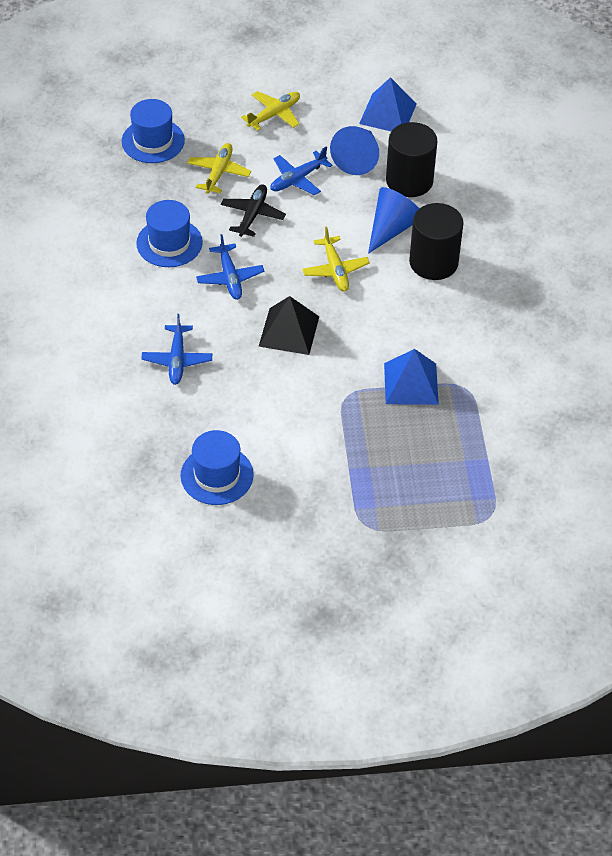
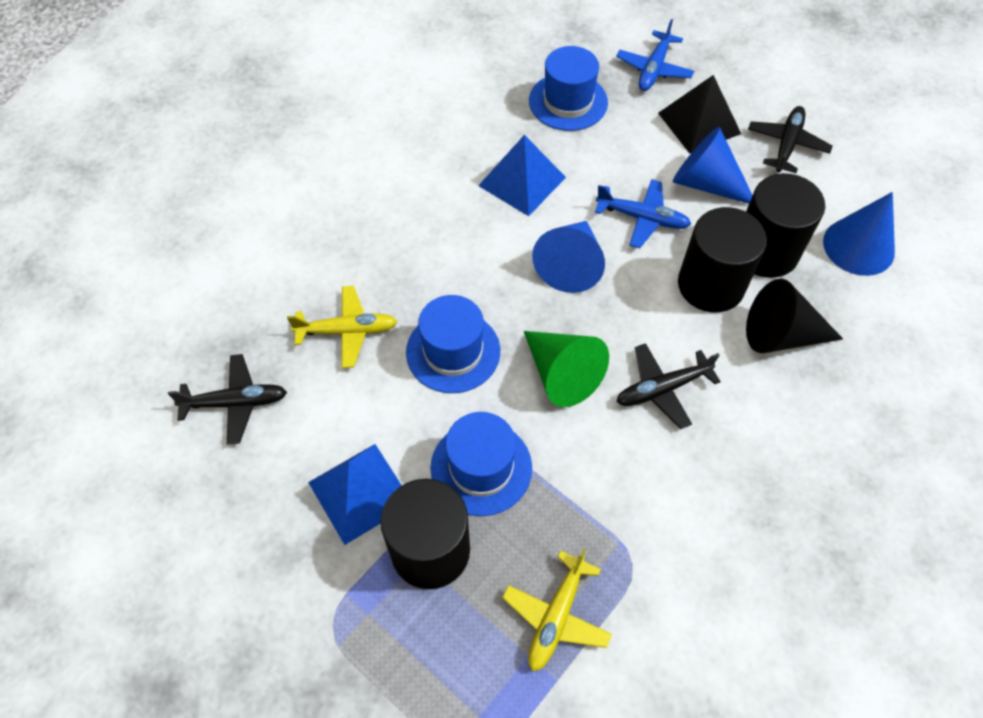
black cone: none = 0 -> [746,279,843,353] = 1
black cylinder: [386,122,437,197] [409,203,463,280] = 2 -> [381,479,470,589] [678,207,767,312] [746,173,825,278] = 3
black plane: [221,184,286,237] = 1 -> [168,354,287,445] [617,343,721,429] [748,106,832,173] = 3
blue cone: [330,126,379,175] [368,187,420,254] = 2 -> [532,221,605,293] [673,127,752,204] [823,192,895,276] = 3
blue plane: [141,314,212,385] [196,234,264,300] [270,147,333,195] = 3 -> [595,179,691,248] [616,19,694,91] = 2
green cone: none = 0 -> [524,331,609,407] = 1
yellow plane: [187,143,251,194] [241,91,300,131] [302,227,370,292] = 3 -> [287,286,398,368] [502,548,612,672] = 2

